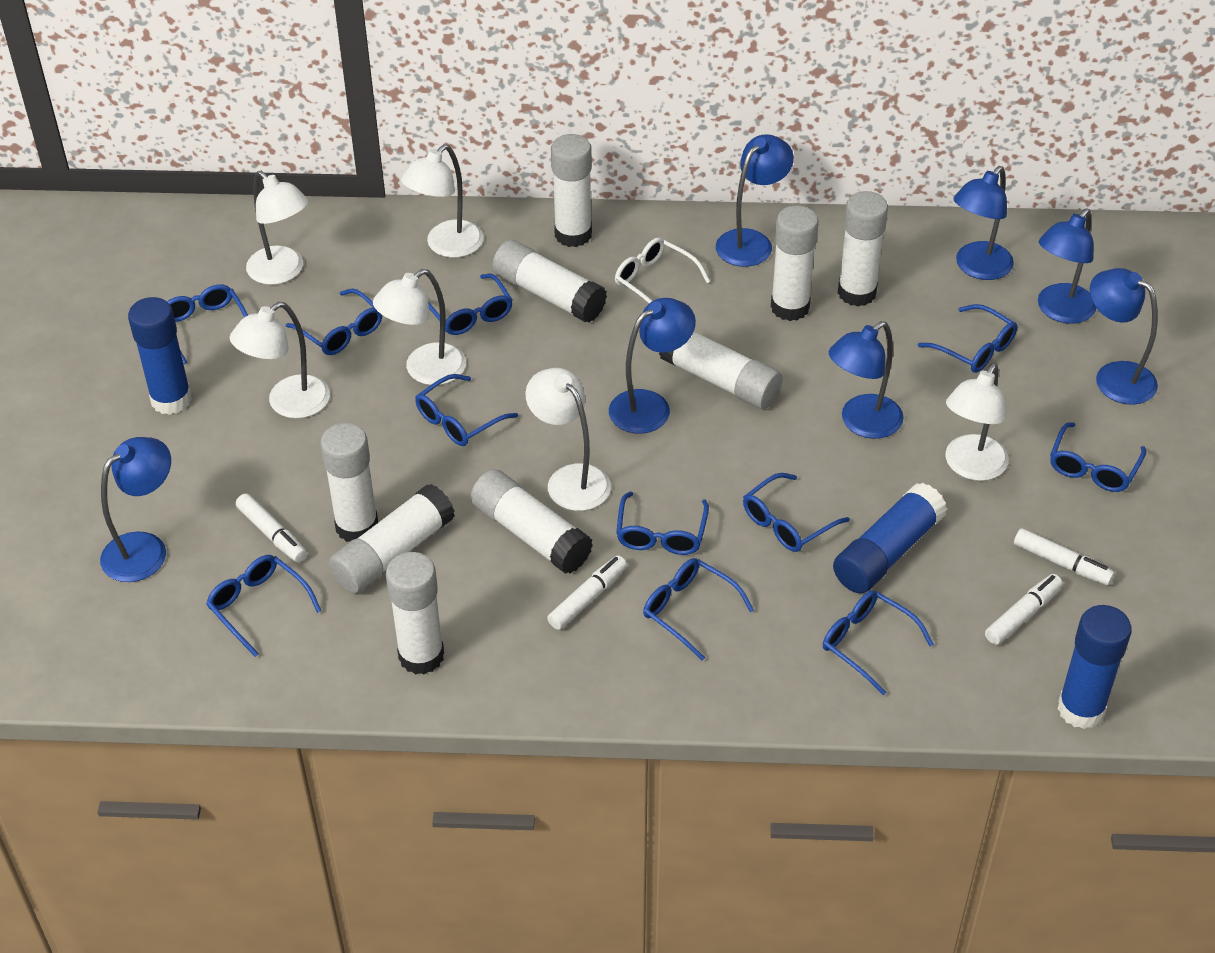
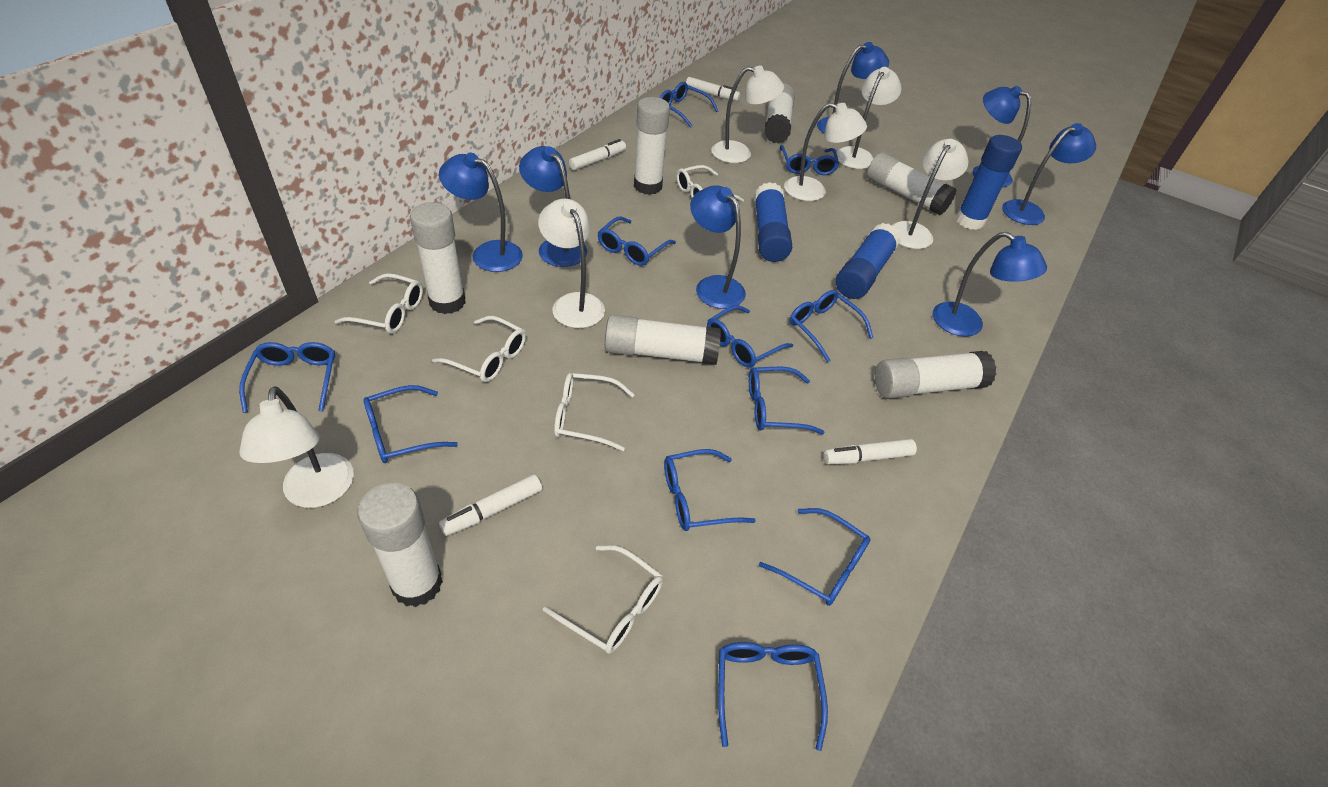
white glasses: [615,237,710,303] = 1 -> [334,273,423,334] [432,316,526,382] [543,545,663,654] [554,373,635,451] [676,165,744,202] = 5
white glue stick: [320,423,378,542] [329,484,455,594] [386,552,444,675] [471,469,593,574] [492,240,607,323] [551,134,592,247] [659,332,783,409] [771,206,819,321] [838,191,888,306] = 9 -> [358,482,443,607] [410,202,466,314] [605,314,721,365] [634,97,670,195] [764,83,795,144] [867,152,957,215] [875,351,996,399] = 7

